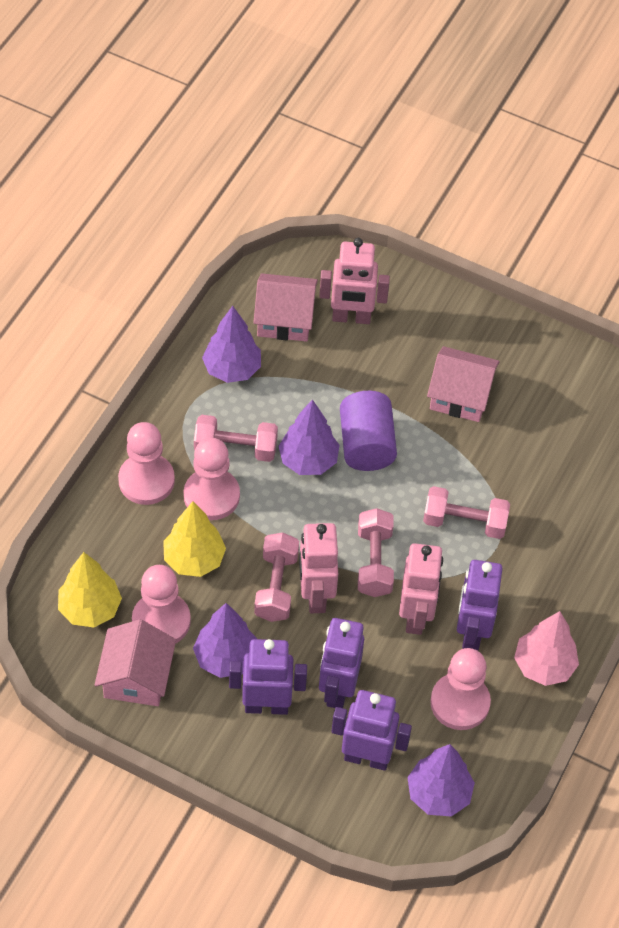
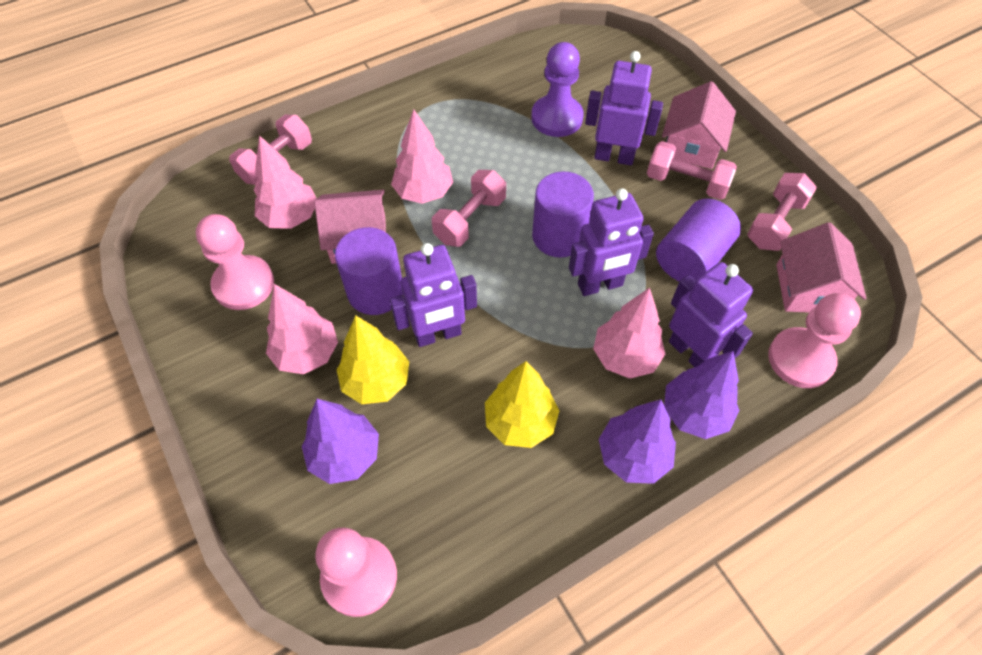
pink pawn: [118,422,175,505] [132,565,191,644] [184,438,240,520] [430,648,491,730] = 4 -> [196,214,274,310] [315,528,397,617] [768,293,861,388] = 3
pink robot: [299,523,338,613] [319,238,390,324] [399,543,443,635] = 3 -> none = 0
pink tree: [514,611,579,686] = 1 -> [254,135,317,229] [266,284,338,374] [391,110,453,204] [593,288,665,379] = 4
purple cylinder: [340,391,397,471] = 1 -> [335,227,403,315] [532,171,594,258] [656,198,741,281] = 3
purple pawn: none = 0 -> [531,42,584,137] = 1
purple tree: [193,603,257,678] [202,306,261,383] [279,399,339,475] [407,744,475,817] = 4 -> [302,399,379,484] [599,399,676,484] [664,351,740,439] = 3

